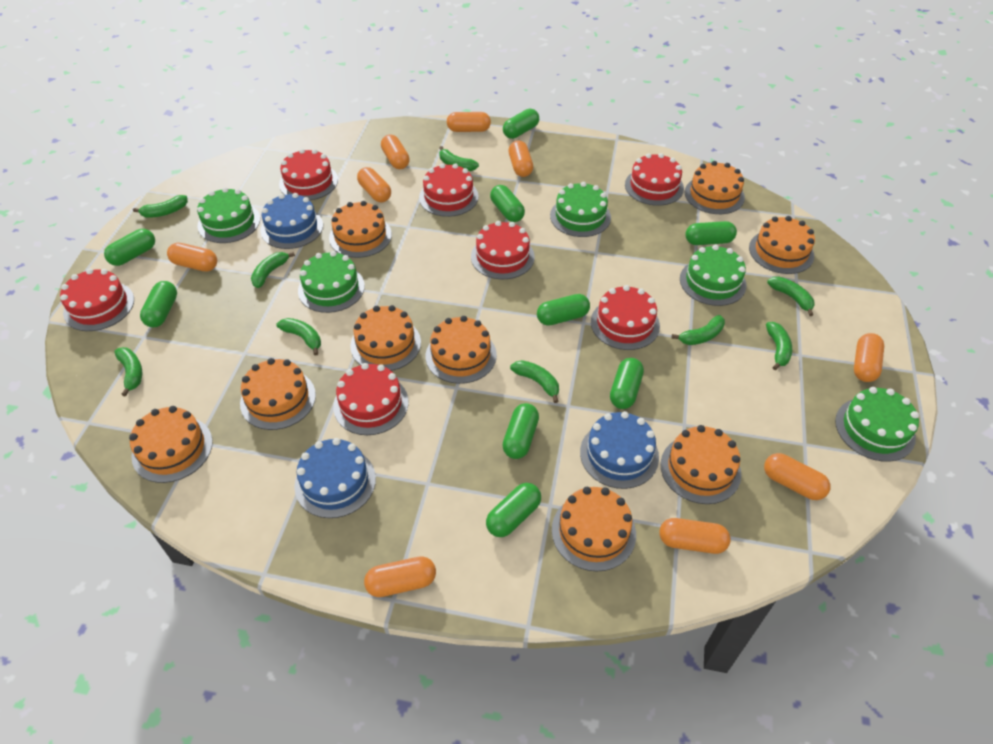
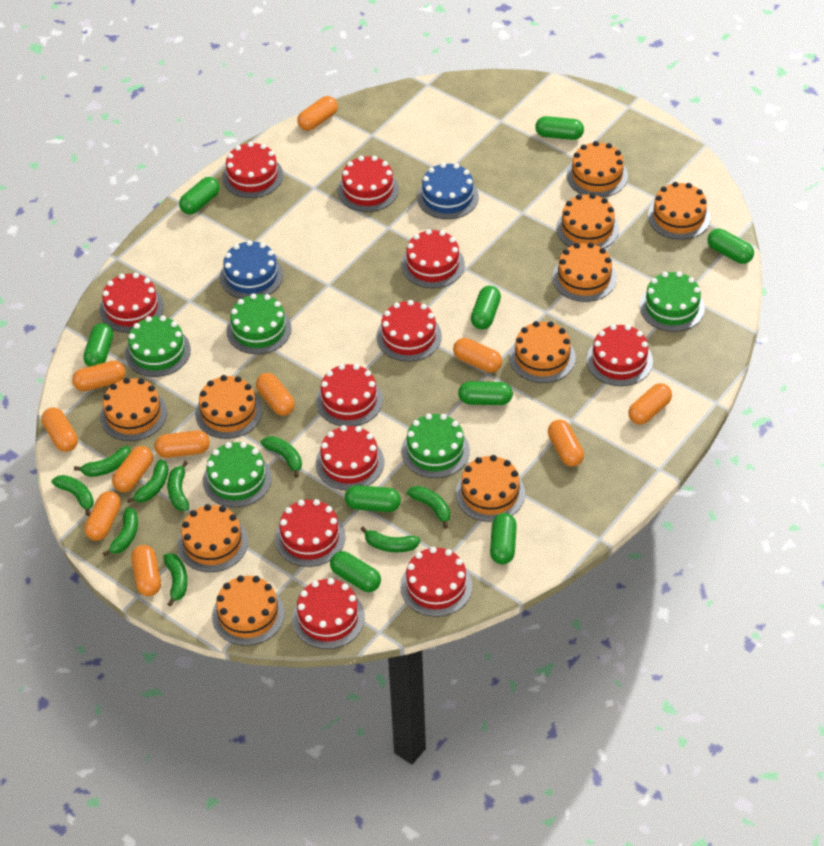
blue cake: [261,193,323,249] [294,438,376,518] [580,411,659,489] = 3 -> [220,240,283,299] [417,163,479,219] = 2
orange cake: [129,406,213,483] [240,358,316,430] [329,201,392,258] [350,305,421,371] [426,316,497,384] [552,487,636,572] [661,425,741,504] [685,161,745,214] [749,216,815,274] = 9 -> [100,378,167,441] [178,504,248,572] [195,375,263,439] [212,575,285,646] [456,455,525,522] [509,321,576,383] [552,242,617,302] [556,193,619,248] [566,141,628,198] [648,182,711,240] = 10
orange capsule: [167,243,217,272] [357,167,391,202] [364,556,436,597] [381,135,410,169] [447,112,491,132] [509,140,533,177] [660,518,731,554] [764,453,830,500] [854,333,884,382] = 9 -> [41,407,78,452] [72,361,126,391] [84,491,121,541] [112,446,153,492] [131,545,161,596] [154,430,210,458] [256,373,295,416] [297,96,338,131] [453,338,502,373] [548,420,584,467] [628,383,672,425] = 11
red cake: [60,268,134,331] [279,149,338,200] [333,363,409,435] [419,163,479,217] [471,221,535,279] [591,285,660,350] [625,153,684,206] = 7 -> [99,273,164,333] [222,142,283,198] [275,499,345,567] [292,578,365,649] [316,364,383,426] [316,425,384,491] [337,156,399,212] [376,300,442,362] [400,547,472,617] [401,229,465,288] [586,324,653,386] = 11

